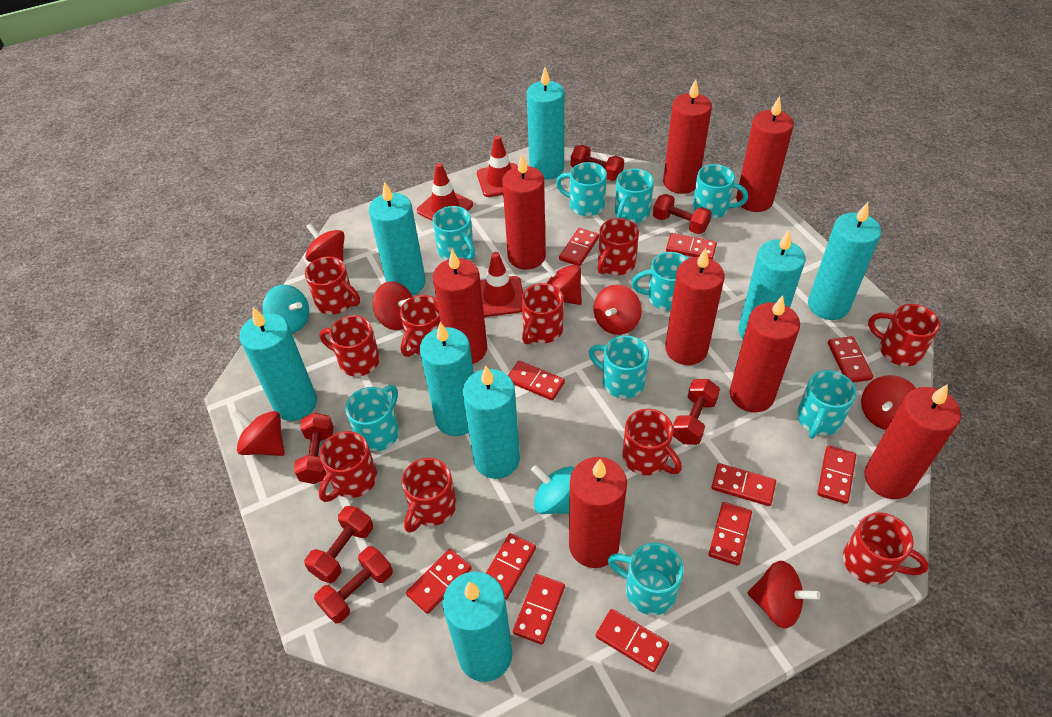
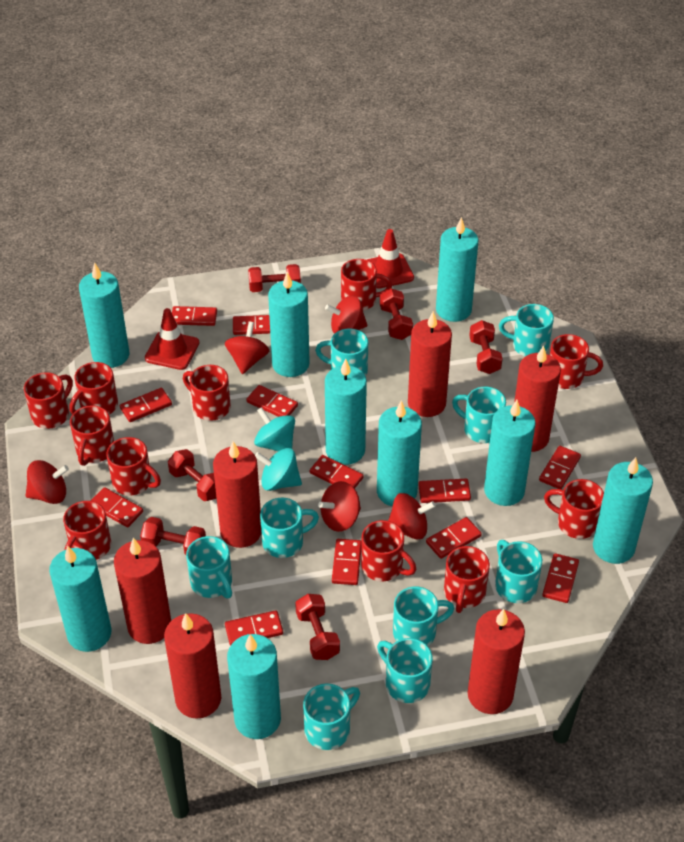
red candle: [433,250,487,364] [502,154,546,270] [569,457,627,568] [663,79,712,194] [665,248,724,365] [730,296,800,412] [736,96,794,212] [864,384,961,499] = 8 -> [114,538,171,644] [164,613,221,719] [213,441,261,548] [408,311,452,417] [468,609,525,714] [514,345,561,452] = 6
red domino: [406,548,472,614] [486,533,536,600] [508,361,565,401] [513,574,565,645] [559,228,599,266] [596,609,669,672] [666,233,717,260] [709,502,752,566] [711,463,776,506] [817,445,856,504] [828,336,873,383] = 11 -> [91,487,143,527] [120,388,172,422] [172,306,217,326] [225,610,283,646] [233,315,270,335] [246,385,298,417] [310,455,363,488] [332,539,362,585] [418,479,471,503] [426,517,482,559] [539,446,581,489] [542,553,579,603] = 12
red mug: [305,256,360,315] [319,315,380,376] [319,431,377,502] [400,295,440,357] [402,458,456,533] [522,283,564,344] [598,218,639,275] [622,409,682,475] [843,512,929,585] [868,304,940,366] = 10 -> [24,372,73,429] [63,501,111,560] [69,362,118,415] [70,405,114,466] [106,437,161,495] [183,365,231,421] [341,259,392,310] [361,520,416,581] [444,546,490,613] [544,479,604,539] [550,334,603,389] = 11
red spinning top: [233,409,285,456] [305,223,344,262] [373,281,413,330] [541,261,582,305] [594,285,642,335] [748,561,820,629] [861,375,916,430] = 7 -> [25,460,69,504] [225,322,269,374] [318,481,361,532] [325,296,367,334] [388,493,436,540] = 5
red traffic cone: [417,163,473,221] [477,135,518,197] [480,252,523,317] = 3 -> [145,308,199,370] [367,229,414,289] = 2
turquoise candle: [240,307,317,421] [369,182,425,295] [420,322,474,436] [443,572,512,682] [463,366,520,479] [527,67,564,180] [738,230,805,339] [808,202,881,320] = 8 -> [49,546,112,652] [79,262,129,368] [227,634,281,739] [268,272,310,377] [325,358,367,465] [377,400,422,506] [436,217,479,322] [484,400,536,506] [593,457,653,564] = 9

